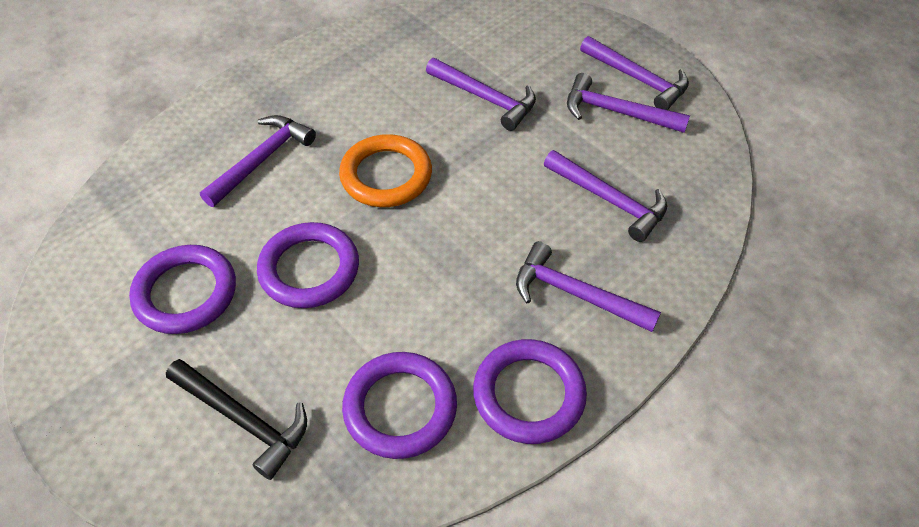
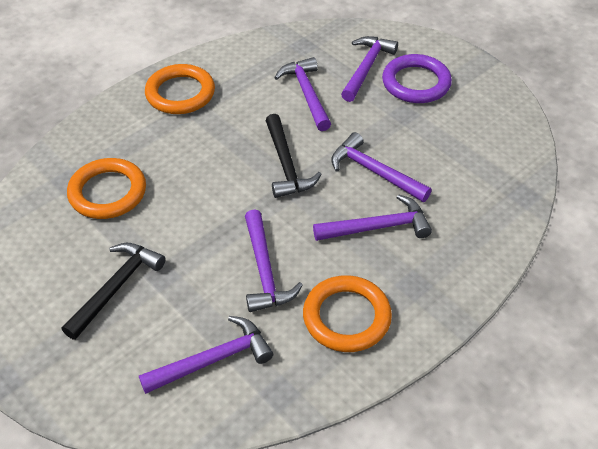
black hammer: [166,359,307,480] = 1 -> [62,243,166,340] [265,114,322,198] = 2
orange ring: [339,134,432,207] = 1 -> [67,158,146,219] [145,64,215,114] [303,275,392,352] = 3
purple ring: [129,245,236,334] [257,222,359,308] [342,352,457,459] [473,339,587,444] = 4 -> [382,54,452,103] = 1

